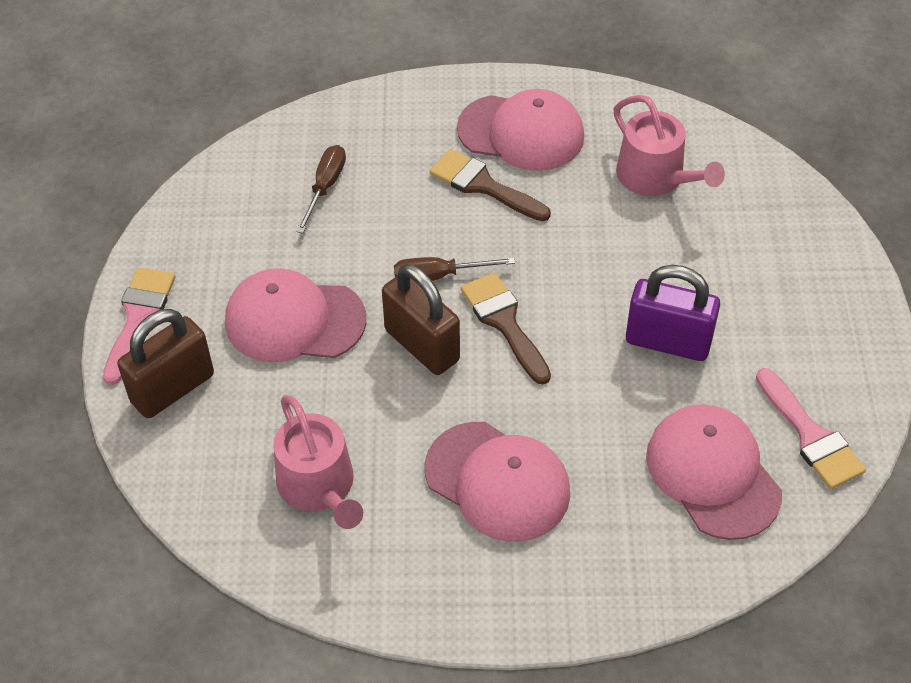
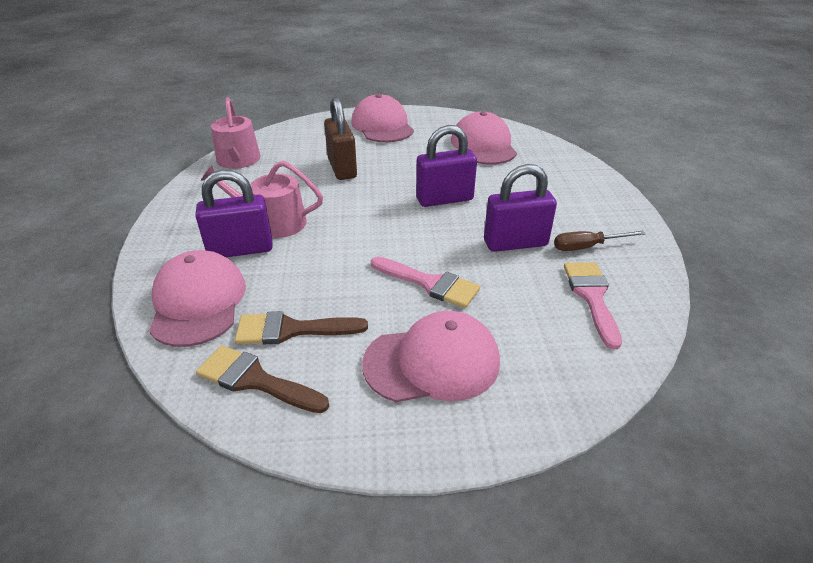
brown padlock: [117,309,214,418] [382,264,460,375] = 2 -> [324,97,357,180] = 1
brown screwdriver: [296,145,346,233] [394,257,515,281] = 2 -> [554,231,646,251] = 1
purple padlock: [626,265,720,361] = 1 -> [195,170,273,257] [416,125,477,207] [484,164,557,252] = 3

